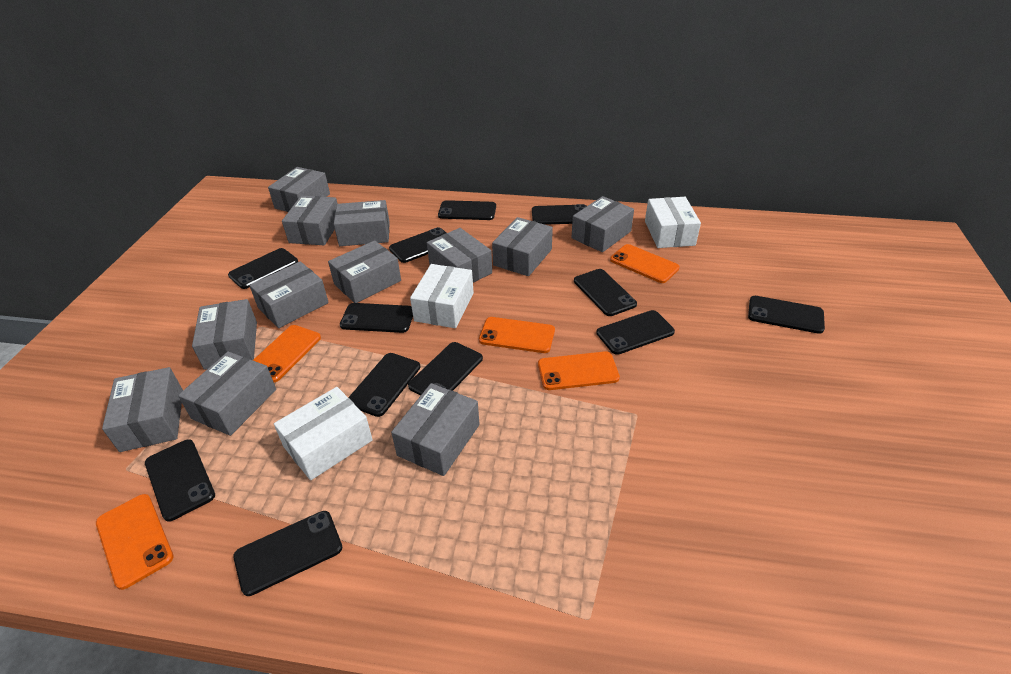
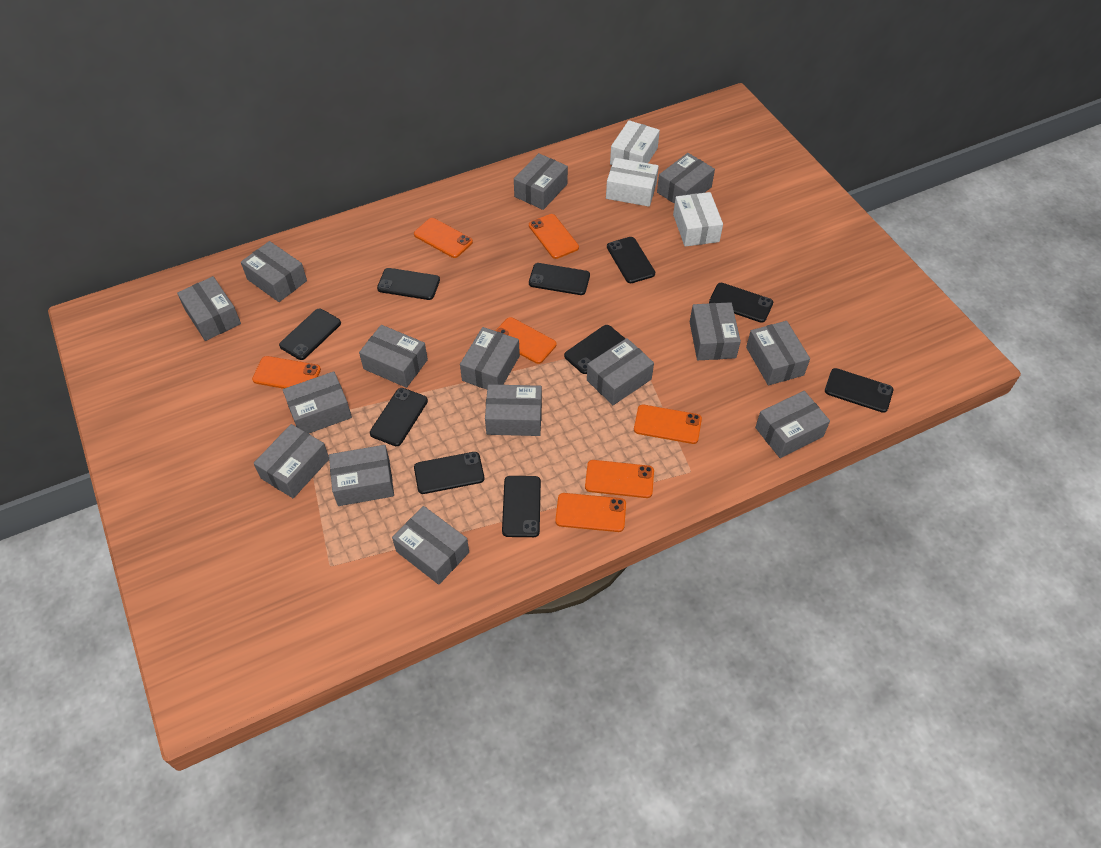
black phone: [145,439,215,522] [228,248,298,289] [233,511,342,596] [340,303,413,333] [348,353,421,417] [389,227,446,263] [408,342,483,396] [438,200,496,220] [532,204,587,225] [574,269,637,316] [596,310,675,355] [748,296,825,334] = 12 -> [279,309,341,360] [370,388,428,446] [377,268,440,300] [414,452,484,494] [502,476,541,537] [529,263,590,295] [564,325,625,374] [607,237,655,283] [709,283,773,323] [825,368,893,413] = 10
grey box: [102,367,183,452] [178,352,276,436] [192,299,257,370] [249,261,329,328] [268,167,330,212] [282,196,338,245] [328,240,401,303] [334,200,390,246] [391,383,480,476] [427,228,492,283] [492,217,553,276] [571,196,634,252] = 12 -> [177,276,241,341] [241,241,307,302] [254,424,329,498] [283,371,352,433] [329,445,394,506] [359,325,428,388] [392,506,469,585] [460,327,520,389] [485,384,542,436] [514,153,568,210] [587,338,654,405] [657,153,715,204] [690,302,741,360] [746,321,810,385] [755,391,830,458] = 15
orange phone: [96,494,174,590] [253,325,321,382] [479,317,555,353] [538,351,620,390] [610,244,679,283] = 5 -> [252,356,321,389] [414,218,473,258] [495,317,556,364] [529,214,579,259] [555,493,626,532] [585,460,654,498] [634,404,702,444] = 7

